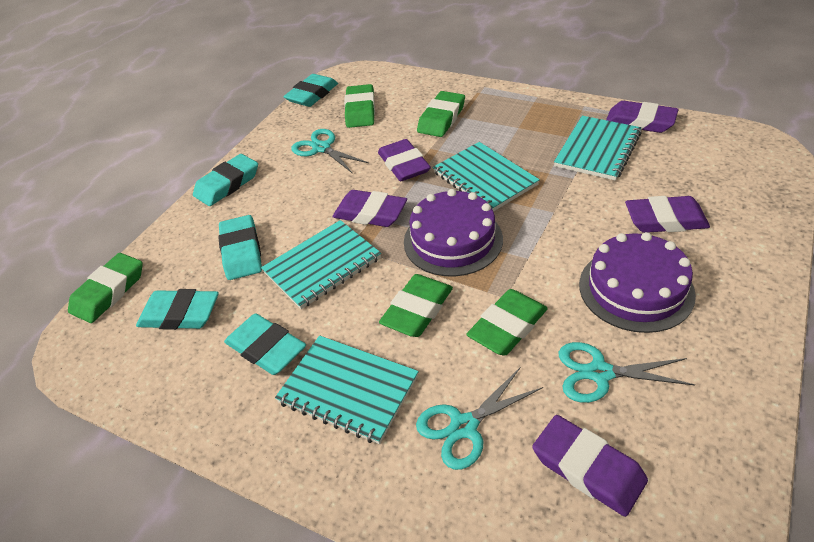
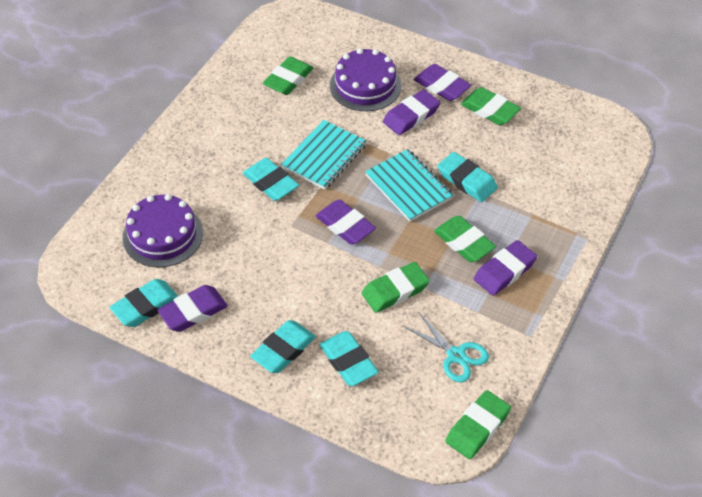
turquoise notebook: [261,220,381,309] [275,335,419,444] [433,142,540,212] [554,116,642,181] = 4 -> [281,120,367,190] [365,149,453,222] = 2
turquoise scissors: [291,129,369,174] [416,367,543,470] [558,342,695,403] = 3 -> [404,313,489,382] = 1

